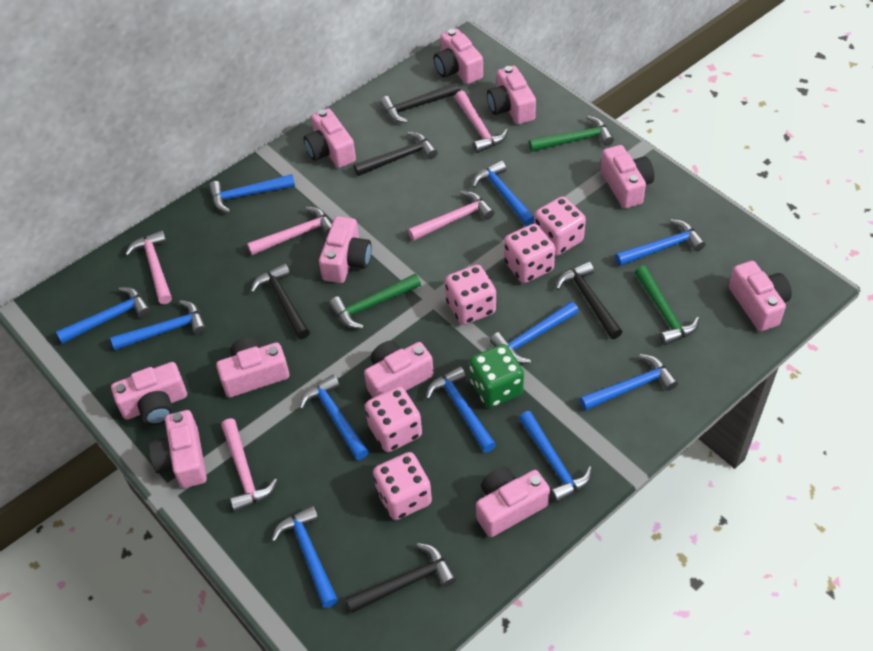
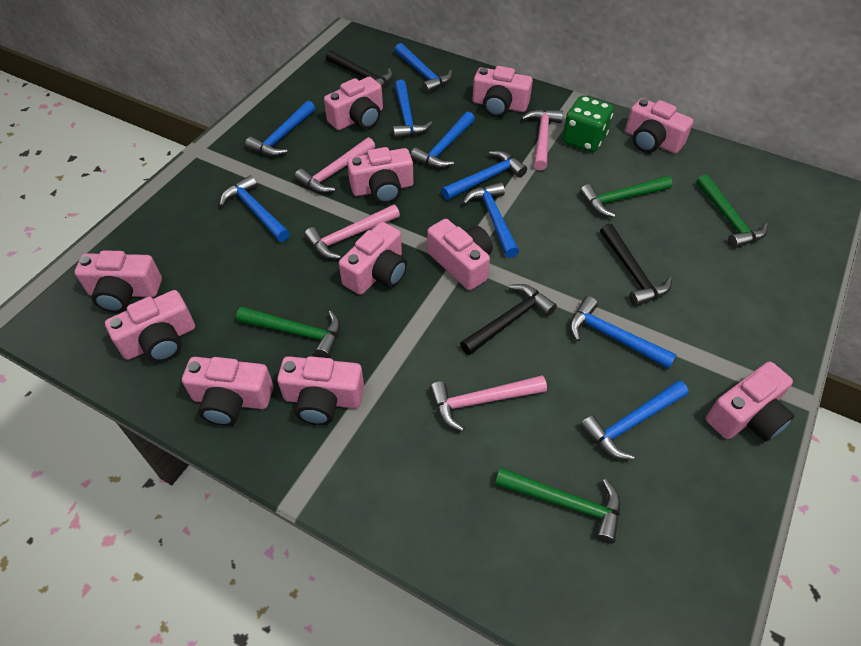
black hammer: [250,263,310,339] [346,543,456,613] [354,132,438,176] [380,82,460,123] [556,261,622,339] = 5 -> [326,50,393,88] [460,284,557,355] [600,224,672,306] = 3
blue hammer: [56,287,151,344] [110,300,207,350] [209,174,295,213] [272,505,338,608] [299,374,369,460] [426,366,496,453] [472,160,534,226] [490,301,579,363] [519,411,592,503] [579,354,678,411] [615,219,706,266] = 11 -> [220,175,290,242] [245,101,315,156] [393,80,433,139] [395,43,452,93] [411,112,475,168] [441,151,527,200] [463,182,519,258] [570,296,677,369] [580,380,689,460] = 9
green hammer: [329,274,421,329] [529,116,614,152] [634,266,700,345] = 3 -> [236,307,341,358] [495,467,620,544] [580,176,673,217] [696,174,768,248] = 4
pink dice: [365,386,422,452] [373,452,432,520] [445,265,496,325] [504,224,555,283] [534,197,586,256] = 5 -> none = 0
pink hammer: [125,230,172,304] [221,418,278,512] [247,207,332,255] [408,191,495,241] [455,90,508,153] = 5 -> [295,137,375,193] [304,204,400,259] [430,375,547,432] [521,109,563,171] = 4

